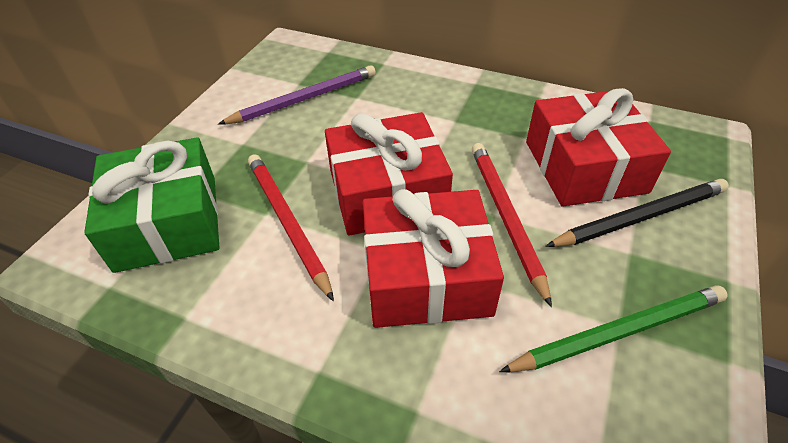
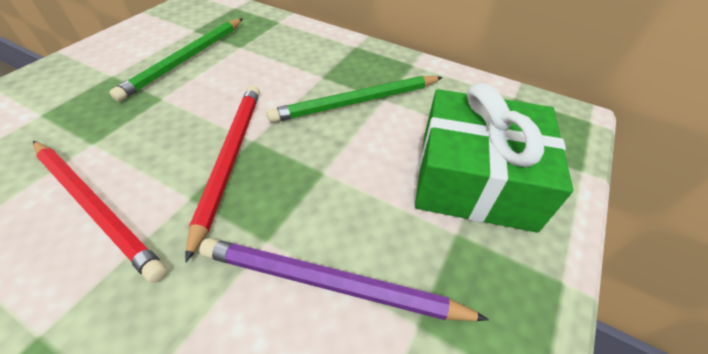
black pencil: [545,179,729,247] = 1 -> none = 0
green pencil: [499,285,728,372] = 1 -> [109,18,243,102] [267,76,443,123] = 2
red gift: [325,112,453,236] [363,189,504,328] [526,88,671,207] = 3 -> none = 0

